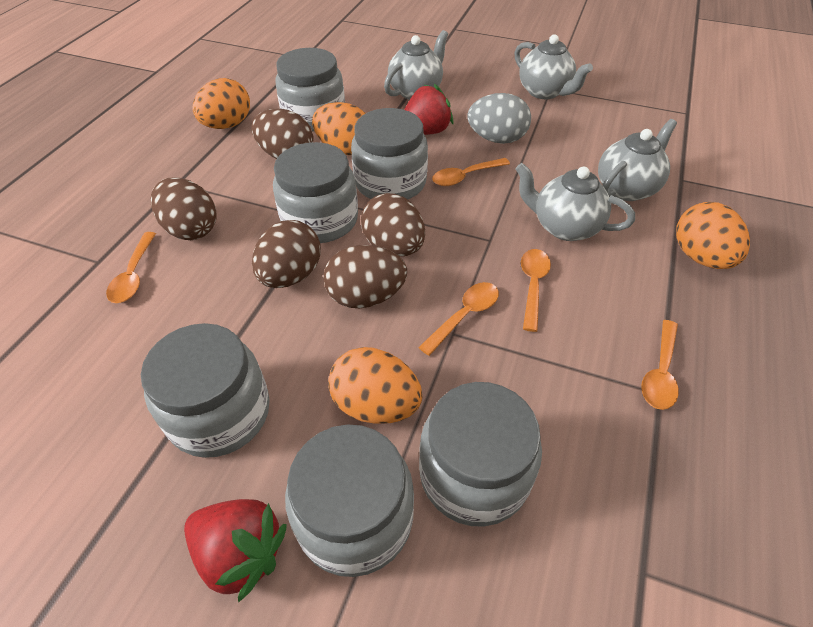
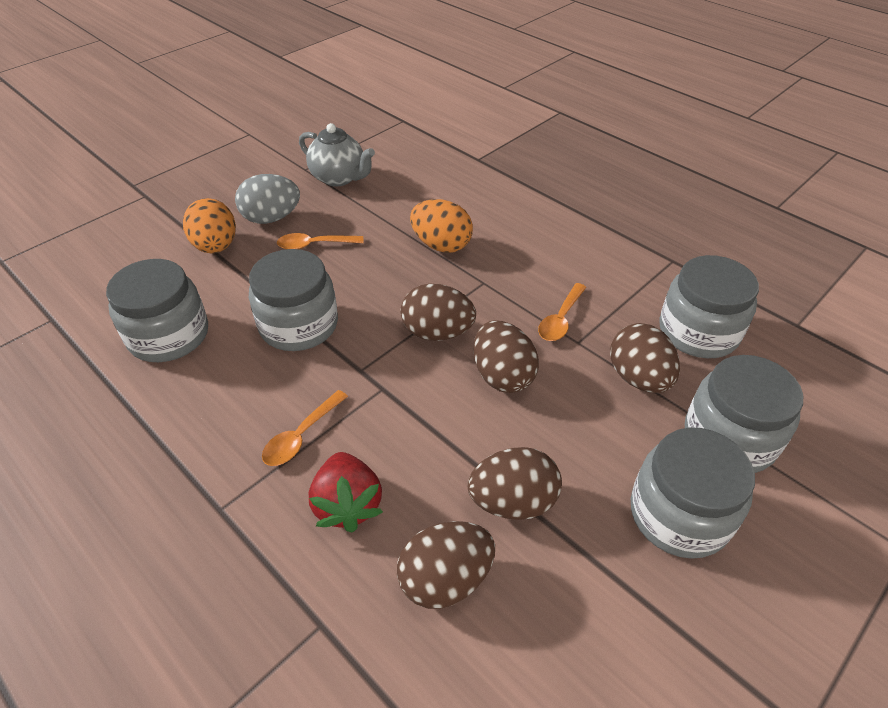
grey jar: [141,323,270,458] [273,142,358,243] [275,48,345,131] [285,424,414,577] [351,108,428,200] [419,382,542,527] = 6 -> [106,259,208,362] [249,249,338,351] [631,427,755,559] [659,255,759,358] [685,355,803,473] = 5
grey teapot: [384,30,448,100] [514,34,593,99] [516,163,635,241] [598,119,677,201] = 4 -> [299,123,375,186] = 1
orange egg: [192,78,250,129] [312,102,366,155] [328,347,422,424] [676,202,750,269] = 4 -> [183,198,236,253] [410,199,473,253] = 2
orange spoon: [106,232,156,303] [418,282,499,356] [432,158,510,186] [521,249,551,332] [641,320,679,410] = 5 -> [262,390,348,466] [277,233,364,249] [538,283,587,341] = 3
red strawberry: [184,499,287,603] [404,84,453,135] = 2 -> [309,452,383,533] = 1

